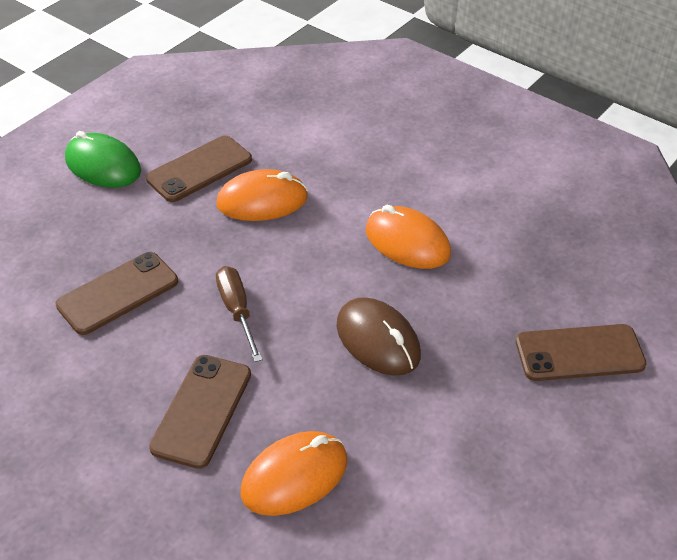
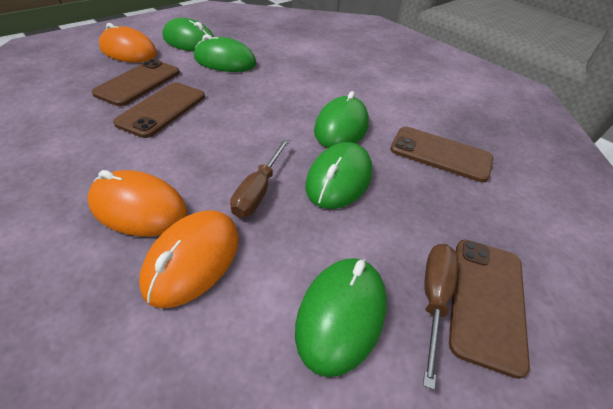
brown mouse: [337,297,421,376] = 1 -> none = 0
brown screwdriver: [216,266,263,362] = 1 -> [230,139,290,218] [423,244,458,390] = 2
green mouse: [65,131,141,188] = 1 -> [162,18,214,51] [194,34,256,72] [295,258,387,377] [305,142,372,209] [314,91,369,148] = 5

